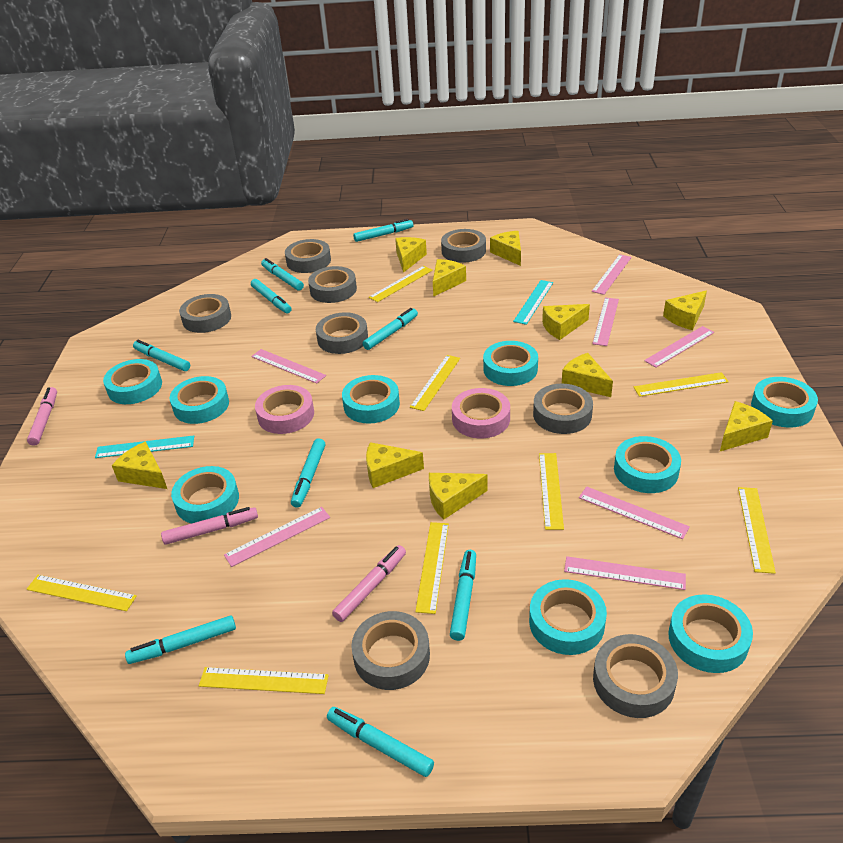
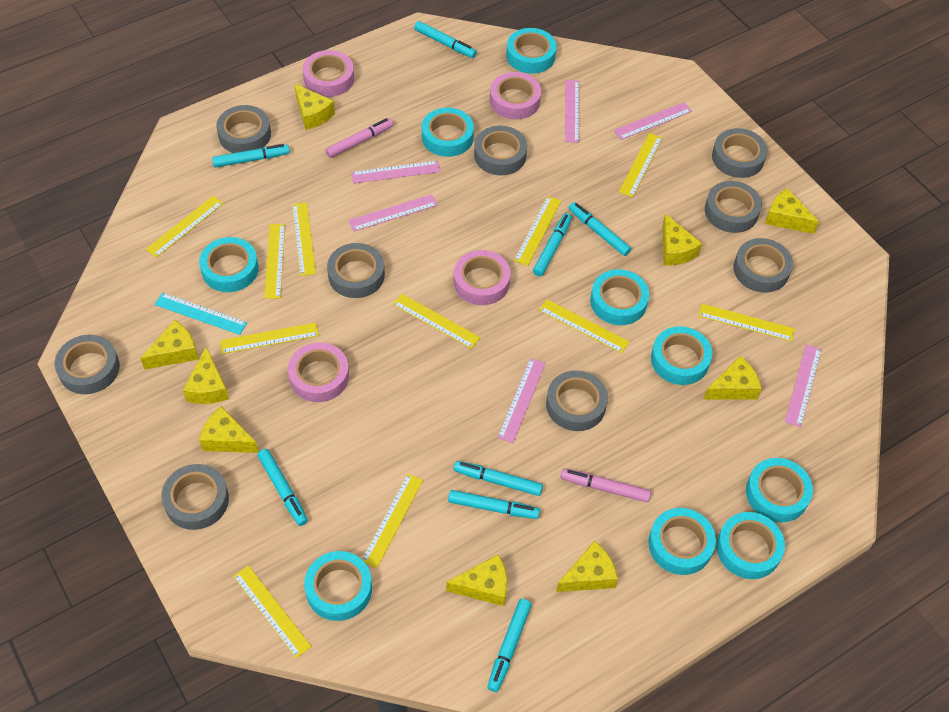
grey tape: [179,294,231,333] [285,239,331,273] [308,266,357,303] [316,312,368,354] [351,611,430,690] [441,229,486,263] [533,384,593,434] [593,634,678,718] = 8 -> [55,335,120,394] [161,464,229,530] [216,105,271,153] [327,243,385,298] [474,126,527,175] [546,370,608,431] [705,181,762,233] [712,128,768,178] [734,238,793,293] = 9
pink marker: [27,387,57,446] [161,507,258,545] [332,545,406,622] = 3 -> [325,118,394,158] [560,468,651,502] = 2
pink ruler: [224,507,330,567] [251,349,326,384] [564,556,686,590] [579,486,690,539] [592,254,632,295] [592,297,619,346] [644,326,714,368] = 7 -> [348,194,438,231] [351,160,440,184] [497,358,546,443] [565,80,580,143] [613,102,692,140] [785,344,822,427] = 6
pink tape: [255,385,314,434] [452,388,510,438] = 2 -> [288,342,349,402] [303,50,354,97] [454,250,511,305] [490,72,541,119] = 4
turquoise marker: [125,615,236,664] [133,340,190,371] [251,279,292,313] [261,258,304,291] [291,438,325,508] [327,707,434,777] [353,219,413,242] [362,308,418,350] [450,550,476,641] = 9 -> [212,144,290,168] [257,449,308,526] [414,21,477,58] [448,490,540,519] [454,461,543,496] [487,599,532,692] [533,213,572,276] [569,202,631,256] = 8
turquoise ruler: [95,436,194,458] [513,280,553,325] = 2 -> [155,292,247,335] = 1
yellow cheese: [112,441,167,489] [366,442,424,488] [395,237,427,273] [429,473,488,520] [433,259,466,297] [490,231,521,266] [542,304,590,340] [562,353,613,397] [663,290,707,330] [720,401,773,451] = 10 -> [140,320,199,370] [183,347,229,404] [199,406,259,453] [294,84,335,130] [446,554,507,606] [556,541,618,592] [662,214,702,266] [703,356,762,400] [765,188,819,234] = 9
yellow ruler: [27,575,137,611] [199,667,329,694] [369,266,433,302] [410,355,460,411] [415,522,449,614] [539,453,564,530] [634,372,729,397] [738,487,776,574] = 8 -> [146,196,224,258] [220,322,319,354] [233,565,312,658] [264,224,285,299] [292,202,316,276] [362,474,423,568] [393,294,480,349] [514,196,561,266] [539,299,630,353] [619,133,663,197] [699,304,795,342] = 11

